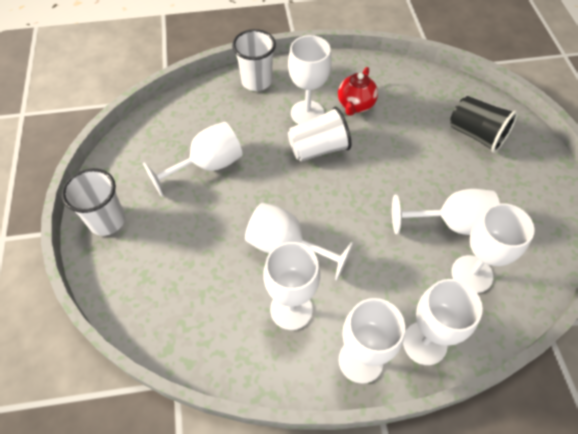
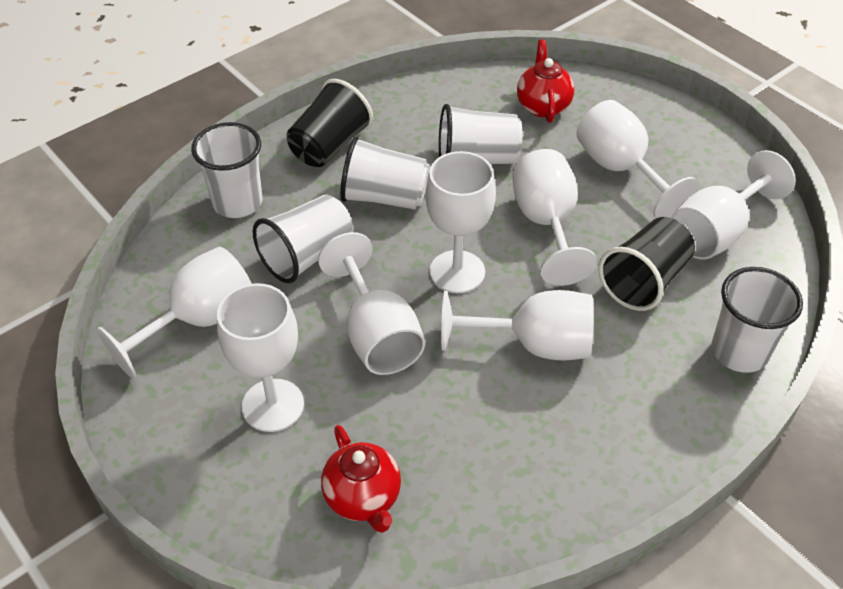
black cup: [450,96,518,153] = 1 -> [286,79,373,167] [598,217,695,311] = 2
red teapot: [338,67,378,116] = 1 -> [321,425,401,533] [517,40,574,123] = 2
white cup: [61,168,125,236] [232,29,276,91] [288,107,351,161] = 3 -> [191,122,262,218] [253,194,353,283] [340,136,430,210] [439,104,522,164] [711,267,803,373] = 5

